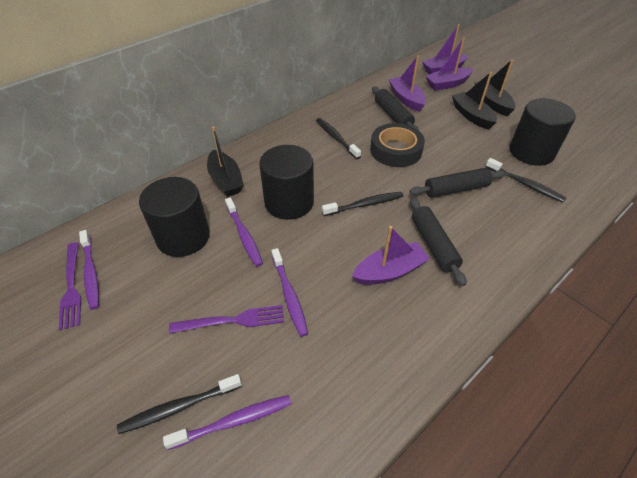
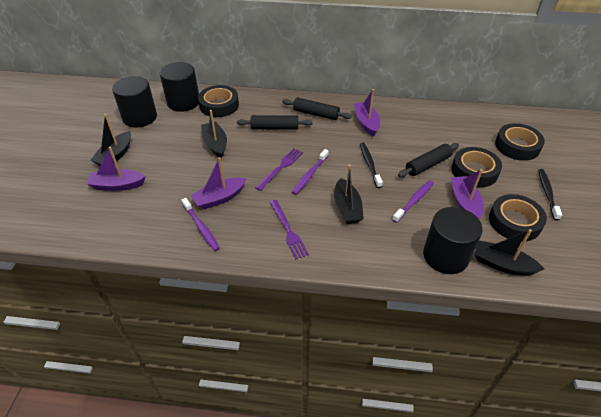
black boat: [207,126,244,197] [452,72,497,129] [475,59,516,116] = 3 -> [90,114,131,166] [201,110,227,159] [334,165,364,224] [475,229,544,276] = 4
black tape: [370,123,425,167] = 1 -> [198,85,239,117] [451,147,502,187] [489,194,547,241] [495,123,545,161] = 4
black toothbrush: [117,374,242,434] [316,118,361,159] [322,192,403,216] [486,158,566,203] = 4 -> [360,143,383,188] [538,169,562,221] = 2
purple toothbrush: [79,230,99,310] [163,395,291,450] [225,197,263,267] [271,248,308,337] = 4 -> [182,198,220,251] [292,149,329,195] [392,180,434,223] = 3

